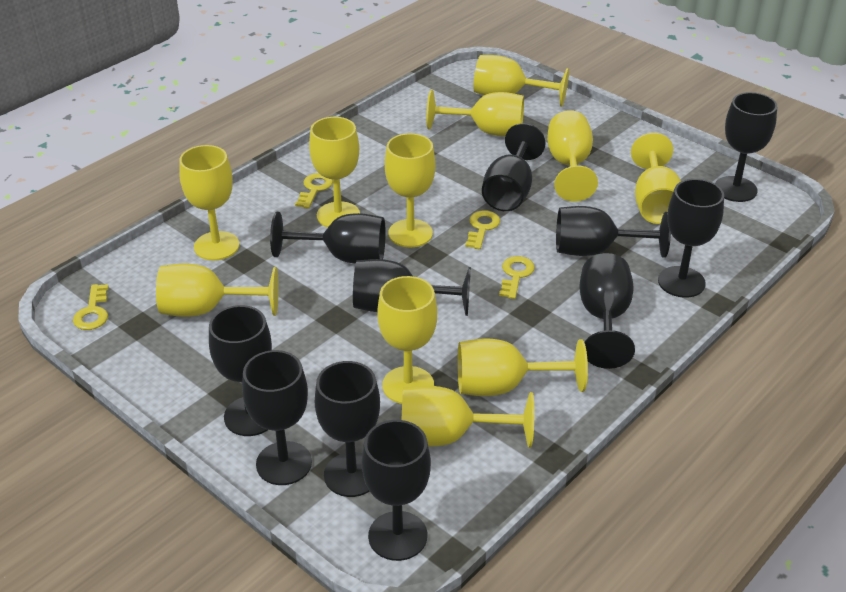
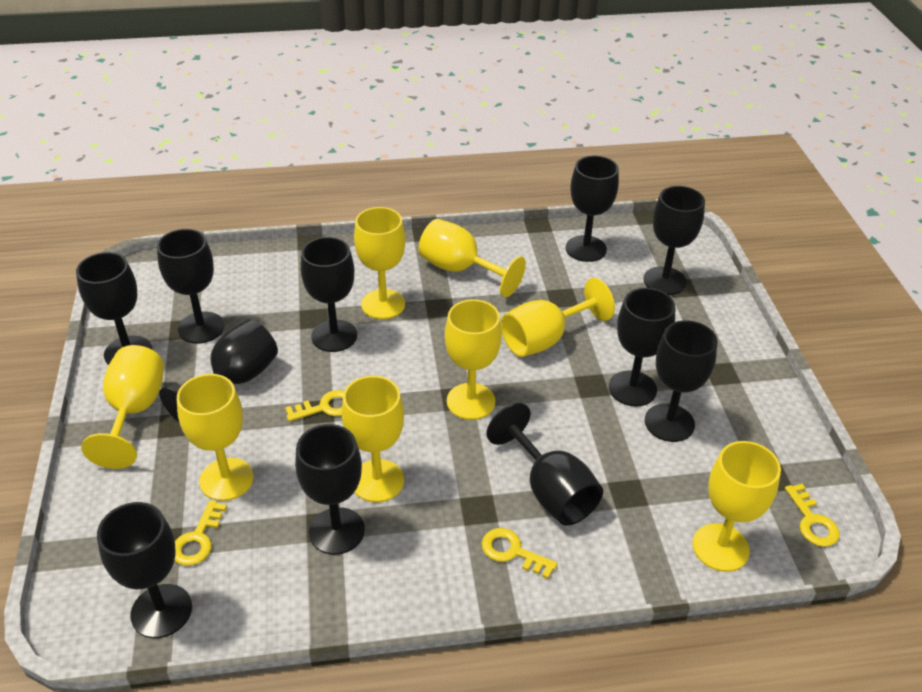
yellow goblet: [156,264,279,317] [179,145,239,260] [309,117,360,227] [377,276,437,404] [385,133,435,247] [402,386,534,448] [426,90,524,136] [458,338,588,396] [473,55,569,107] [547,110,598,202] [631,133,681,224] = 11 -> [81,345,164,469] [177,374,253,501] [342,376,404,502] [354,207,405,319] [419,219,526,297] [445,299,502,420] [501,278,615,357] [692,441,781,572] = 8

